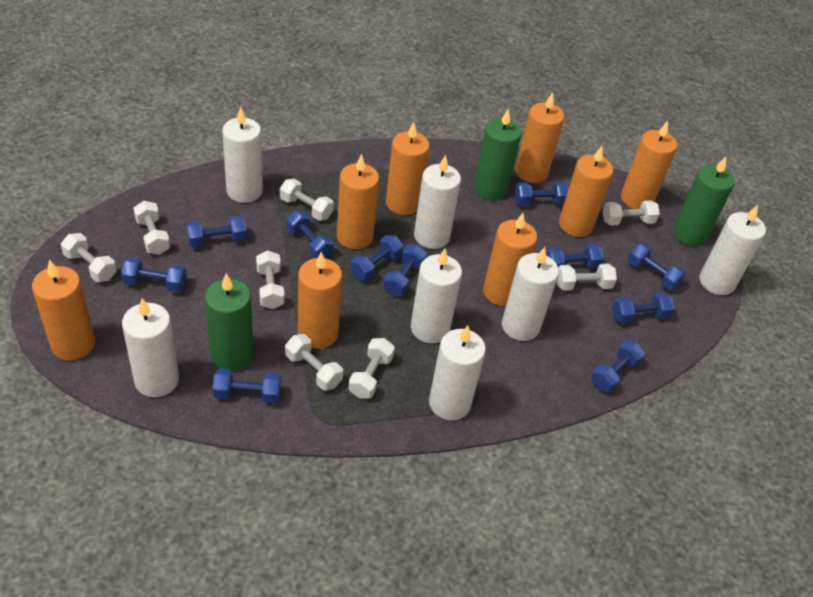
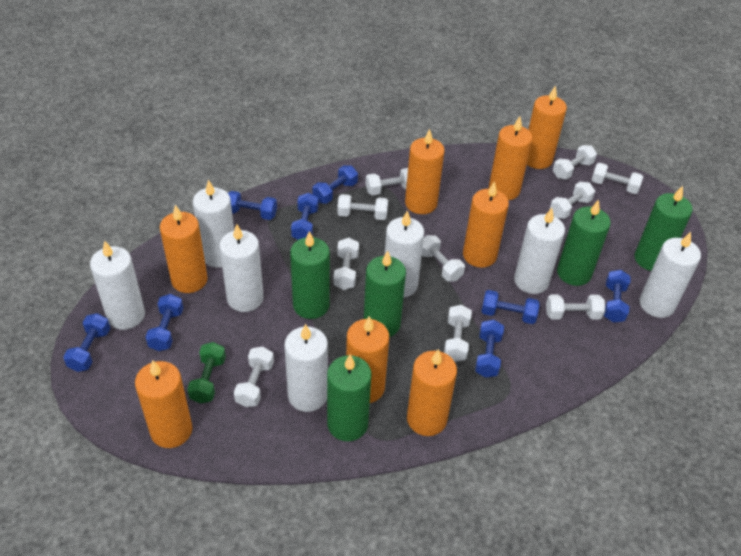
blue dumbbell: [121,258,187,292] [186,216,247,248] [212,368,281,404] [287,210,334,258] [350,235,404,281] [383,245,427,296] [515,182,569,206] [546,244,604,269] [591,340,645,393] [612,292,675,324] [628,243,686,290] = 11 -> [63,313,110,372] [145,294,183,351] [228,191,277,220] [291,193,318,240] [312,165,358,204] [475,320,504,378] [481,290,540,324] [604,270,631,323] = 8
green candle: [205,273,253,371] [474,108,522,200] [673,157,735,246] = 3 -> [290,231,330,319] [327,354,372,441] [364,250,406,337] [557,200,611,286] [635,186,693,271] = 5
green dumbbell: none = 0 -> [187,342,226,404] = 1
white dumbbell: [61,233,117,282] [133,201,170,255] [256,250,285,309] [280,179,334,221] [285,334,343,391] [348,338,395,399] [557,264,617,291] [603,200,660,226] = 8 -> [234,346,274,407] [334,238,359,290] [337,194,388,220] [366,168,408,196] [422,235,465,282] [444,305,472,362] [546,295,605,320] [550,182,595,219] [553,145,597,179] [592,163,643,194] = 10

